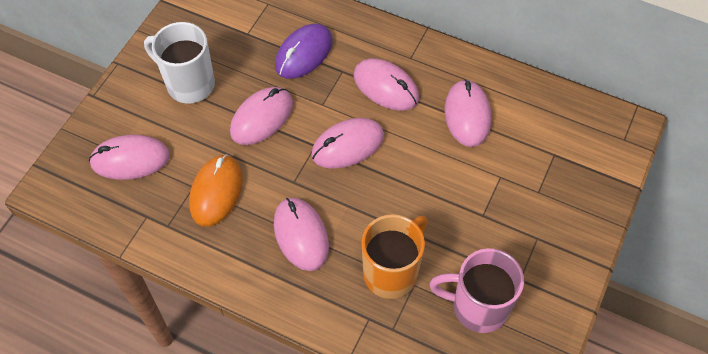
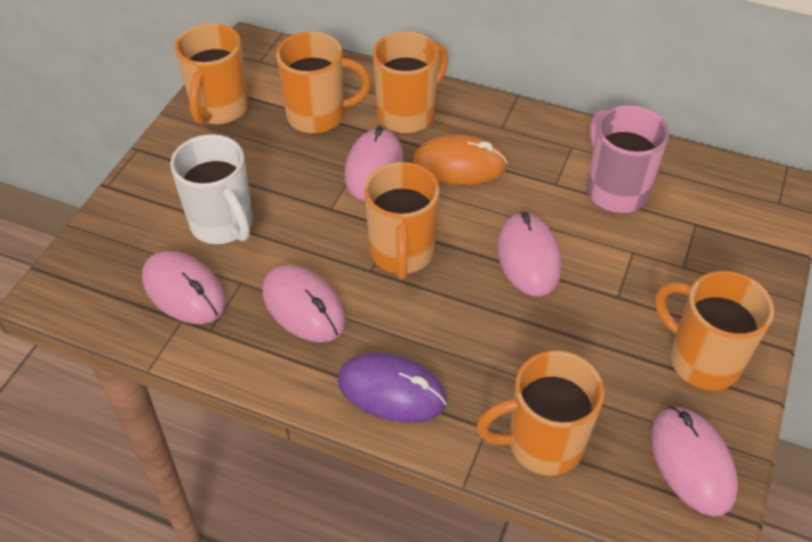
orange mug: [361,214,427,299] = 1 -> [175,23,249,125] [276,31,371,134] [364,162,440,280] [373,31,448,134] [476,351,604,475] [655,271,774,390] = 6
pink mouse: [89,135,170,180] [230,87,293,145] [274,198,329,271] [311,118,384,169] [354,58,419,111] [445,79,491,147] = 6 -> [142,251,226,324] [262,265,346,342] [345,126,404,201] [497,212,561,296] [651,406,738,516] = 5

